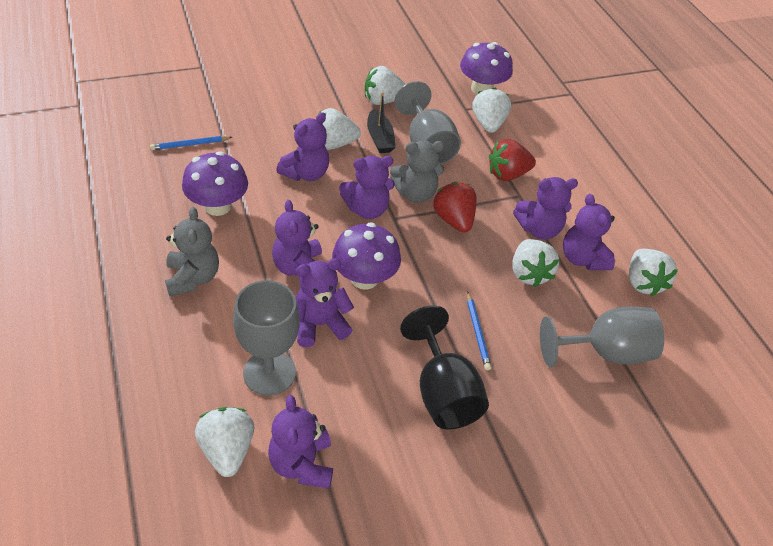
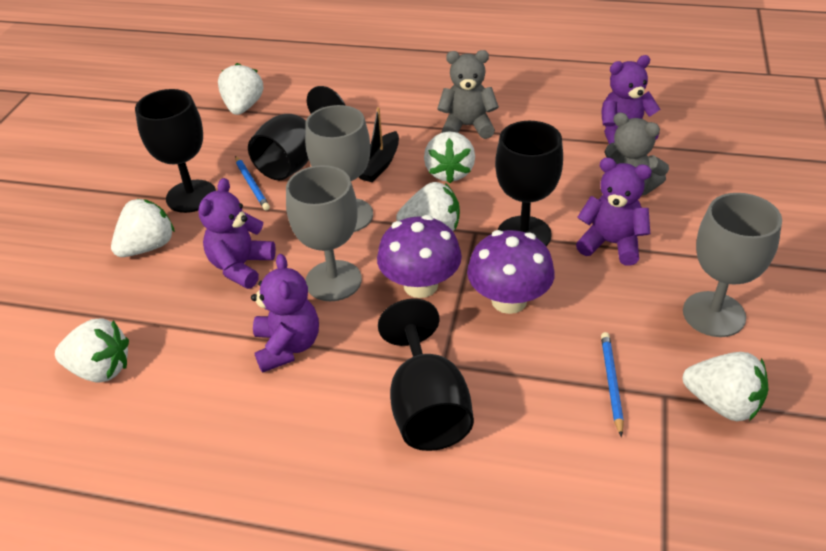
black goblet: [400,305,489,430] = 1 -> [135,89,216,213] [248,86,346,180] [378,299,474,451] [495,121,563,246] = 4
purple mushroom: [182,152,248,216] [332,222,401,290] [460,42,513,95] = 3 -> [377,215,462,298] [467,230,555,314] = 2
purple teddy bear: [268,395,333,488] [272,200,322,278] [276,112,329,181] [296,258,354,347] [339,156,395,219] [513,177,578,239] [563,194,615,270] = 7 -> [198,178,276,289] [251,254,319,373] [576,157,652,266] [602,55,660,144] = 4
red strawberry: [433,182,477,233] [489,139,536,181] = 2 -> none = 0

